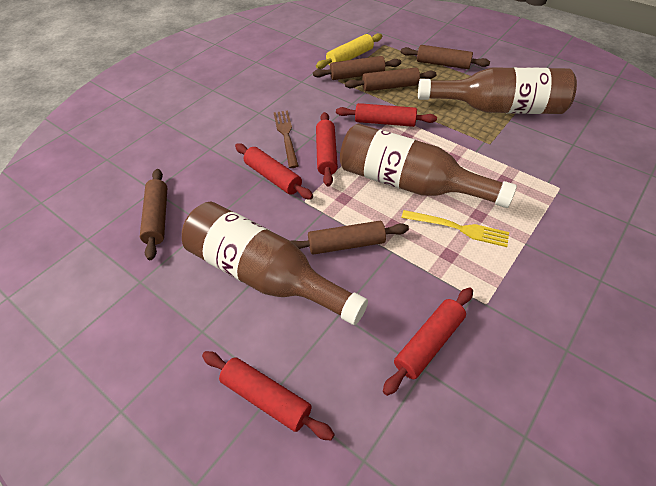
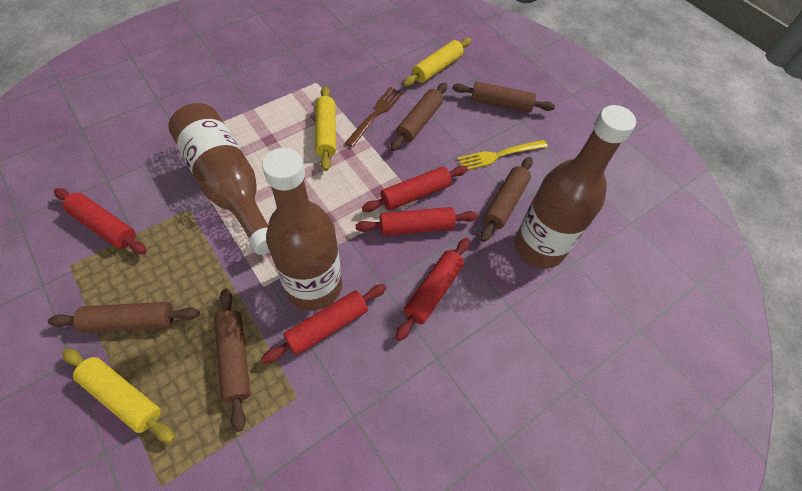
yellow rolling pin: [316,33,382,69] = 1 -> [62,349,175,443] [315,86,336,171] [403,38,471,86] = 3

